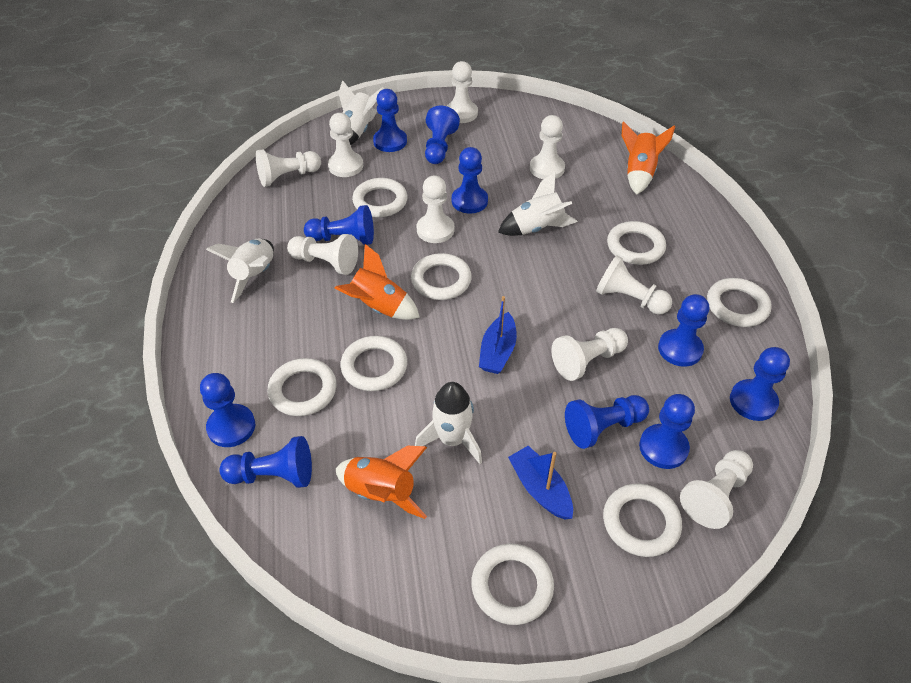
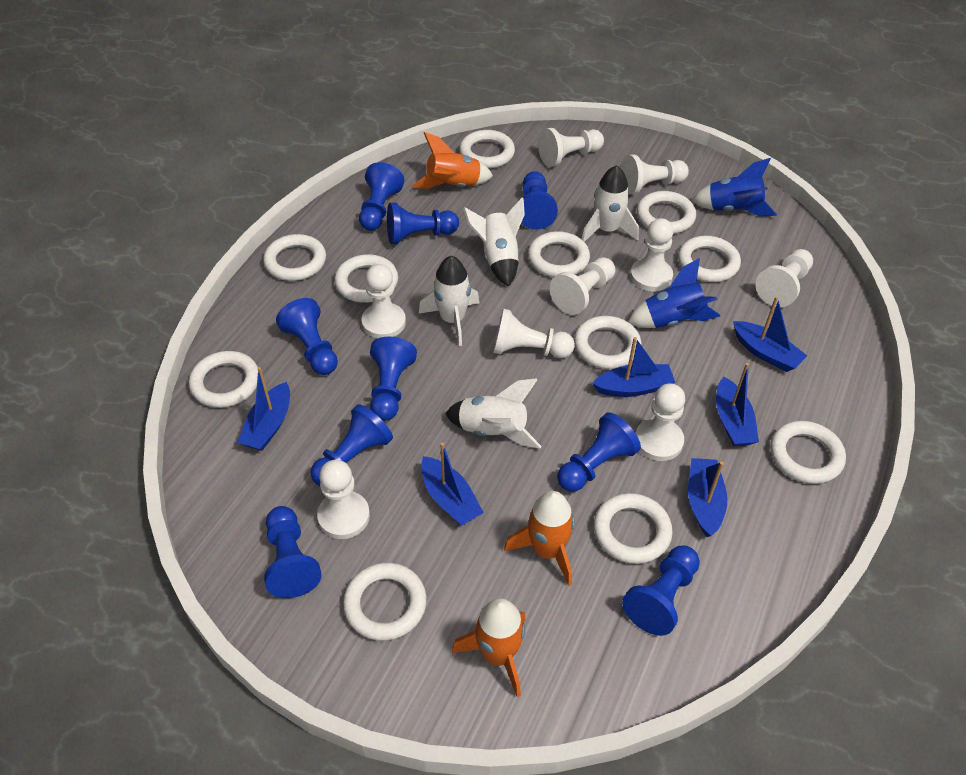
blue boat: [479,296,517,374] [508,446,573,520] = 2 -> [237,367,290,451] [421,443,484,526] [592,337,675,397] [688,458,727,537] [716,363,759,446] [733,296,807,372] = 6
blue pawn: [200,373,255,447] [219,436,312,488] [304,205,374,245] [373,89,407,152] [425,105,460,164] [452,147,488,213] [565,395,649,449] [639,394,695,469] [658,294,709,367] [730,347,790,421] = 10 -> [264,506,322,598] [276,298,338,375] [311,404,393,486] [359,162,404,231] [370,337,417,421] [387,203,459,244] [521,171,558,230] [557,412,641,492] [622,546,700,636] = 9
blue rocket: none = 0 -> [628,258,720,328] [691,158,777,216] = 2
white ring: [267,358,337,416] [340,336,407,391] [352,178,408,217] [411,253,472,300] [471,544,554,625] [603,483,682,557] [607,221,666,265] [707,278,772,327] = 8 -> [189,351,259,408] [263,234,326,281] [334,254,398,303] [343,563,427,641] [459,130,515,169] [528,231,590,277] [574,316,641,369] [594,493,673,564] [637,191,696,234] [678,236,741,282] [770,421,846,484] = 11

